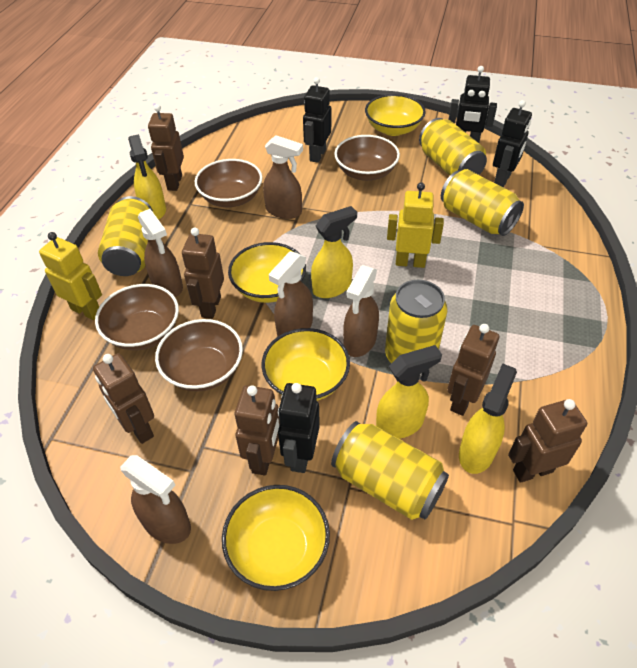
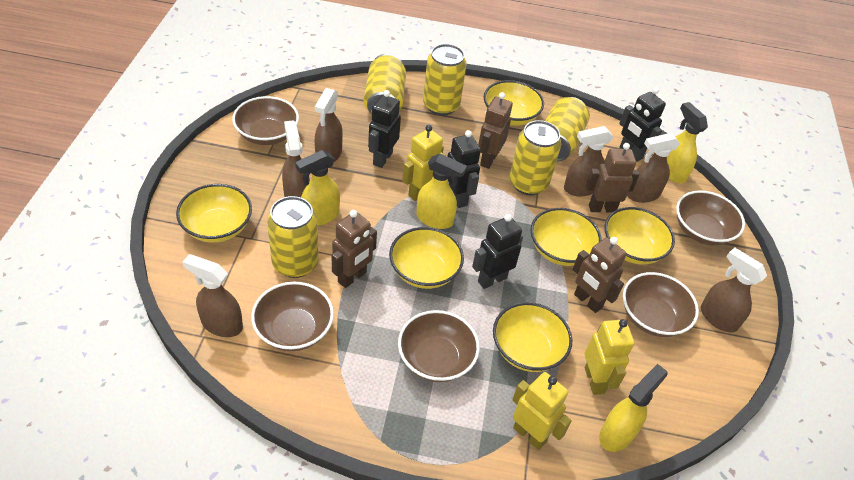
brown bowl: [95,284,179,350] [155,319,243,391] [195,159,263,207] [334,135,400,181] = 4 -> [232,96,299,145] [251,282,334,351] [398,310,480,382] [623,272,699,337] [676,190,745,246] = 5
brown robot: [93,353,154,444] [148,104,184,191] [182,227,224,319] [235,385,280,476] [447,324,499,416] [508,399,587,483] = 6 -> [332,210,377,288] [478,92,513,169] [572,237,627,313] [586,143,639,213] = 4
brown spray bottle: [120,455,191,544] [138,209,183,297] [263,135,303,219] [269,251,313,337] [343,265,379,357] = 5 -> [182,254,243,337] [282,120,310,197] [315,88,343,162] [564,126,613,196] [627,133,680,203] [701,248,767,333] = 6
yellow bowl: [222,485,330,591] [228,242,306,303] [261,328,350,401] [365,94,426,136] = 4 -> [176,184,252,243] [389,227,464,289] [483,80,544,126] [493,302,572,372] [530,208,601,266] [604,207,675,264] = 6
yellow robot: [39,232,102,320] [387,182,444,268] = 2 -> [402,125,444,201] [512,372,572,450] [585,319,635,395] = 3

